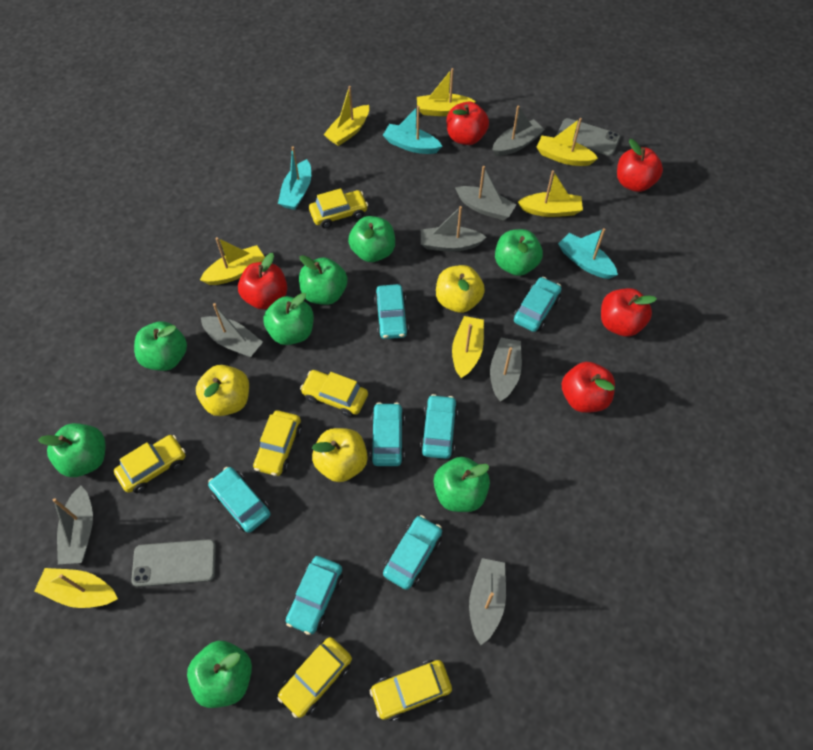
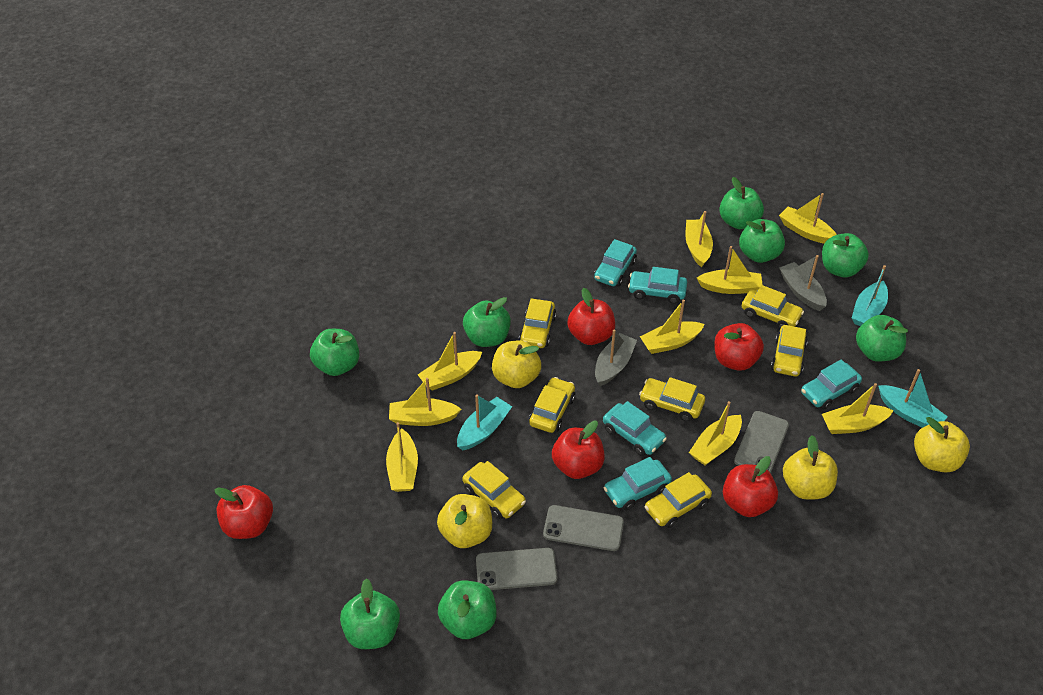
grey boat: [53,486,93,564] [201,303,263,357] [421,206,486,252] [455,166,517,220] [469,558,506,645] [490,338,522,401] [492,105,545,156] = 7 -> [595,329,637,386] [780,255,827,311] = 2
grey phone: [131,539,216,587] [556,118,620,156] = 2 -> [476,548,557,590] [543,505,624,551] [734,411,789,473] = 3
turquoise car: [208,467,271,533] [286,556,343,635] [370,402,405,466] [374,284,409,339] [383,515,442,590] [420,394,458,459] [513,277,562,332] = 7 -> [594,239,637,286] [603,401,667,456] [604,457,672,510] [628,267,687,304] [801,359,862,410] = 5
yellow apple: [196,365,249,416] [312,428,368,482] [436,265,485,313] = 3 -> [437,494,492,548] [492,340,541,388] [783,435,838,499] [914,417,970,473] = 4
yellow boat: [34,568,118,608] [200,237,265,285] [323,86,369,146] [417,68,476,116] [452,316,484,378] [518,170,583,217] [537,118,598,166] = 7 -> [386,422,418,492] [389,378,462,426] [418,332,482,391] [640,300,705,354] [685,211,713,267] [689,401,742,465] [697,246,763,294] [779,193,837,244] [822,383,894,434] = 9
yellow car: [114,435,185,493] [253,410,302,476] [277,637,352,718] [300,370,368,417] [309,188,368,228] [370,660,452,721] = 6 -> [462,461,526,519] [519,298,556,348] [529,377,575,433] [639,377,705,422] [645,472,712,528] [742,285,804,329] [771,325,808,377] = 7

